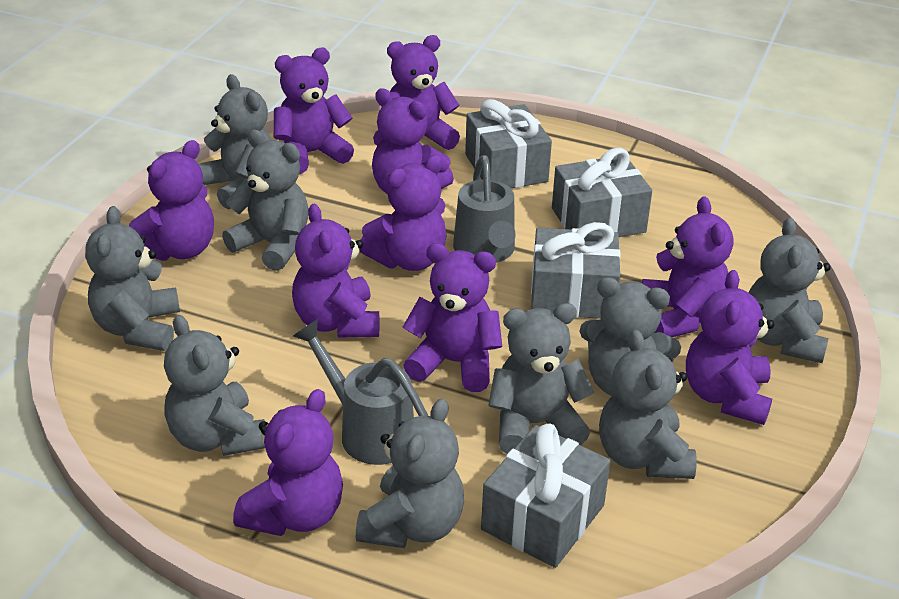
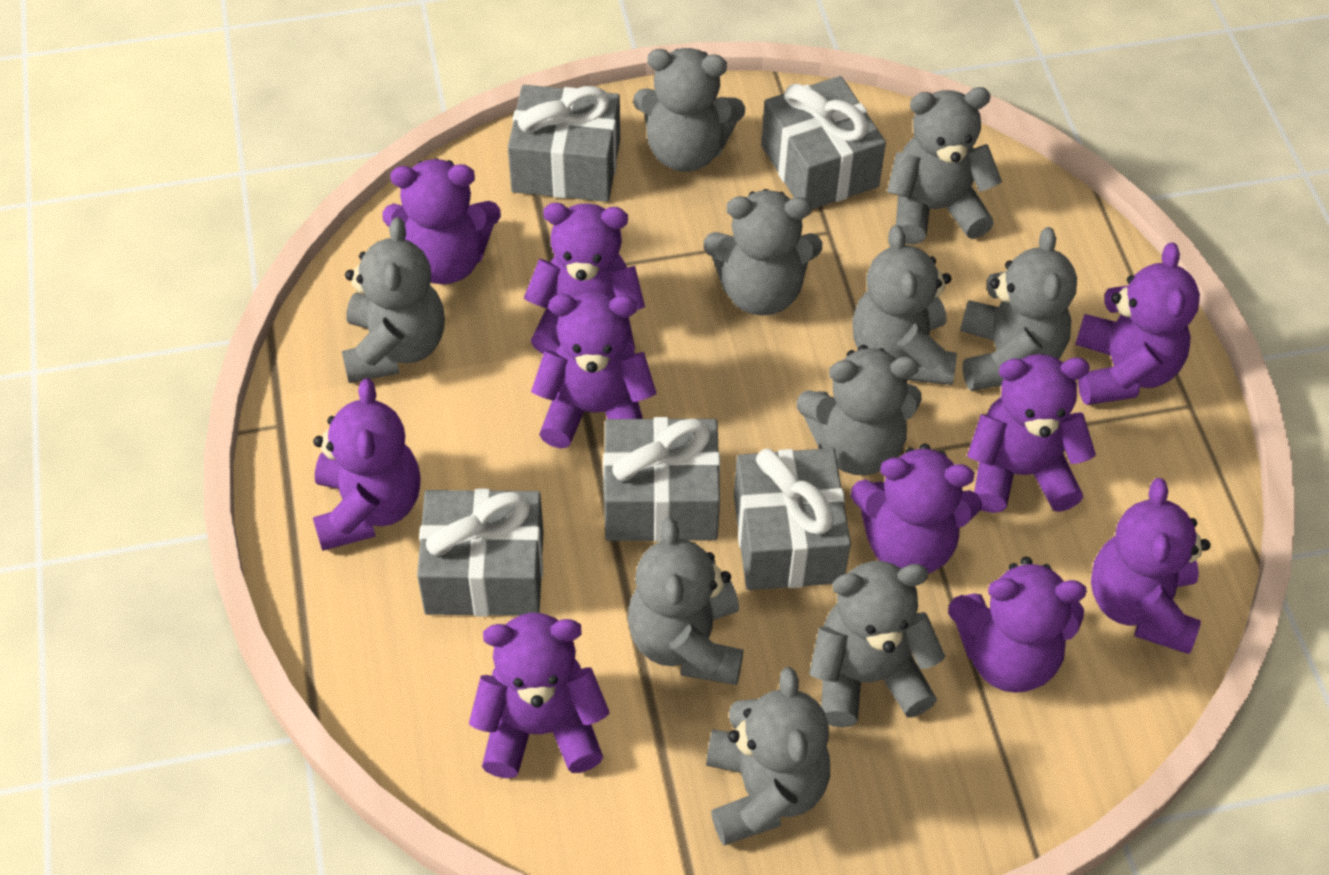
grey gift: [465,99,552,188] [481,424,610,568] [531,222,621,319] [552,148,652,237] = 4 -> [417,489,544,617] [508,85,620,202] [603,417,720,542] [734,448,851,590] [761,76,886,210] = 5
grey teddy bear: [85,206,180,351] [164,315,265,456] [198,74,272,210] [222,130,308,271] [356,398,464,548] [488,303,594,454] [579,277,681,396] [599,330,697,479] [748,217,831,363] = 9 -> [342,217,445,383] [628,517,744,685] [633,48,745,172] [704,189,822,316] [706,667,830,845] [797,345,921,475] [809,561,945,727] [852,225,957,385] [887,87,1002,245] [960,227,1077,391] = 10
grey watering can: [293,320,428,465] [453,155,516,263] = 2 -> none = 0

